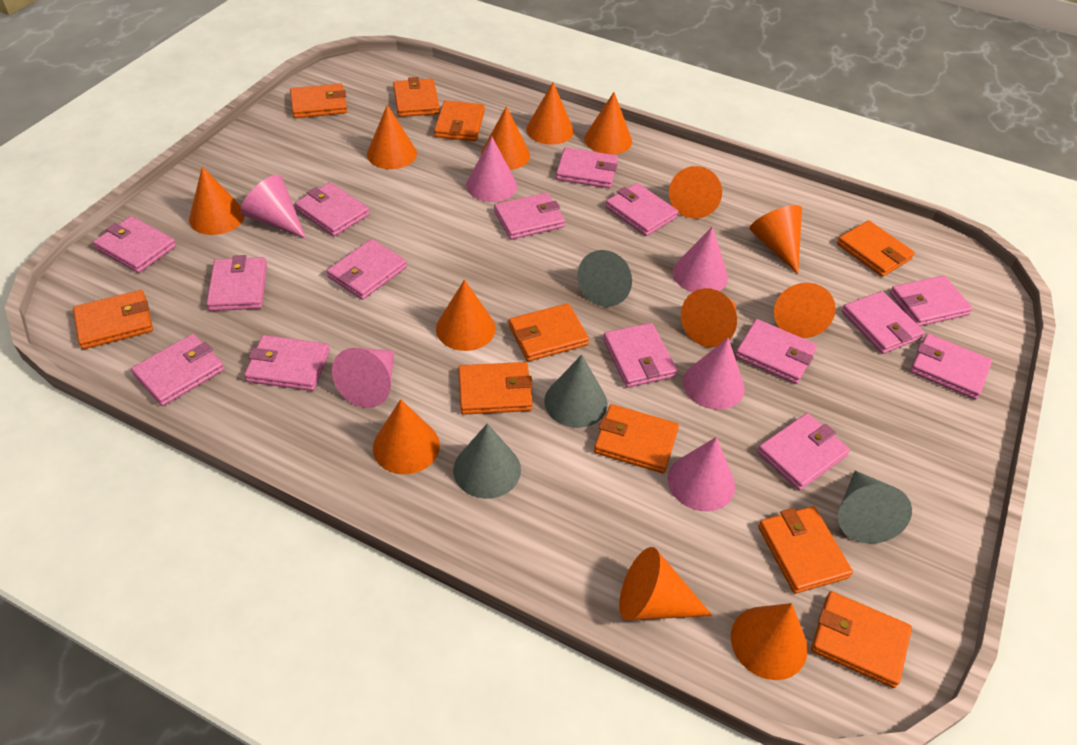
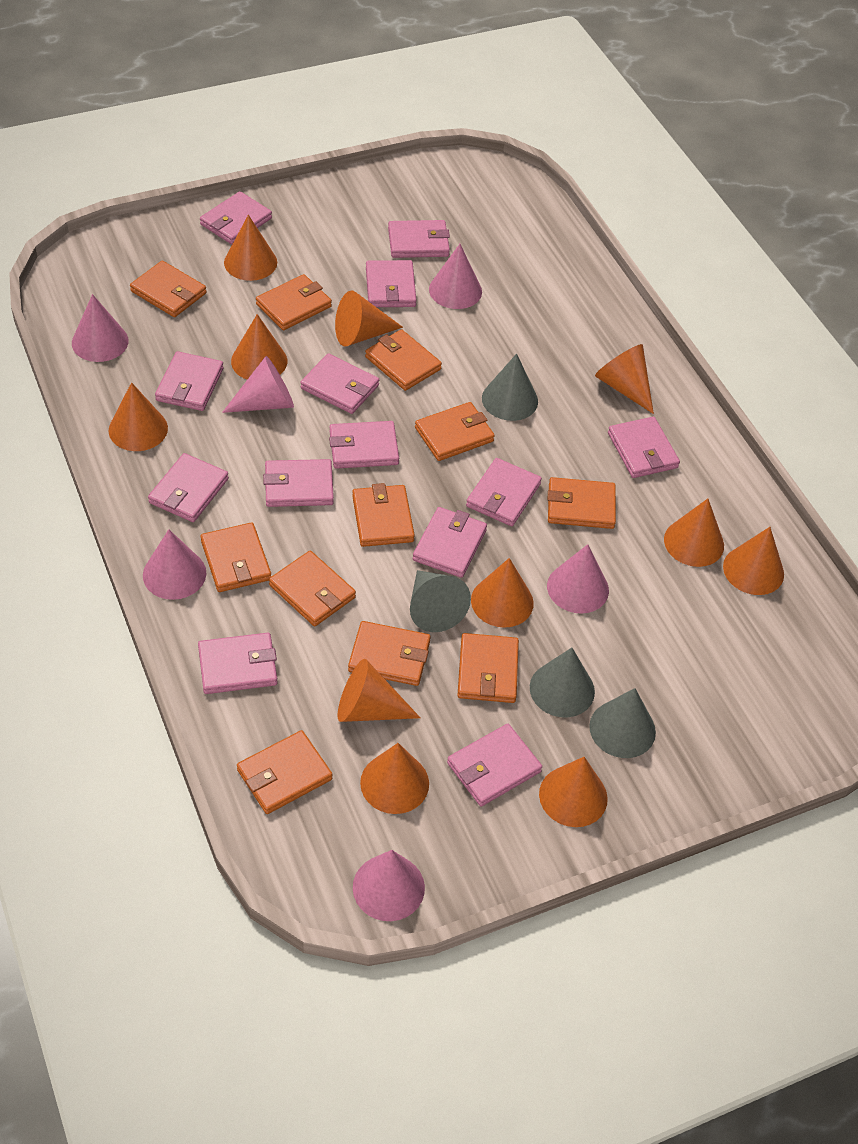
orange cone: [189,167,245,235] [367,105,417,169] [373,399,440,474] [436,279,496,351] [481,106,530,170] [526,82,574,145] [584,92,632,155] [619,547,713,621] [669,166,722,219] [681,288,737,347] [731,603,808,680] [750,205,802,274] [774,283,836,338] = 13 -> [109,382,168,451] [224,215,277,281] [231,314,287,379] [335,291,403,347] [338,659,420,722] [360,743,429,814] [471,558,534,628] [539,757,608,827] [595,344,654,414] [664,499,724,567] [723,527,784,595] = 11
orange wallet: [73,290,153,349] [290,83,347,118] [393,77,440,117] [434,100,485,141] [458,362,533,415] [509,303,589,362] [594,404,679,473] [758,506,853,594] [811,591,912,688] [837,220,915,277] = 10 -> [130,261,206,317] [201,522,271,592] [237,730,333,814] [256,274,332,330] [269,551,356,626] [348,621,431,686] [352,483,415,547] [365,329,442,391] [415,402,495,461] [457,633,519,703] [548,477,616,529] = 11
pink wallet: [93,216,176,273] [131,334,225,406] [206,255,267,311] [244,335,330,391] [295,182,370,236] [327,239,407,300] [494,193,565,240] [556,147,618,188] [603,323,677,388] [605,183,678,236] [735,319,817,384] [757,413,850,491] [842,291,924,354] [890,275,973,326] [910,334,992,400] = 15 -> [148,453,229,522] [155,351,224,411] [198,633,278,694] [200,191,272,245] [263,459,334,507] [300,353,379,414] [329,421,399,469] [366,260,417,307] [388,220,450,258] [413,507,487,578] [447,724,542,806] [466,458,542,526] [608,417,680,478] = 13

